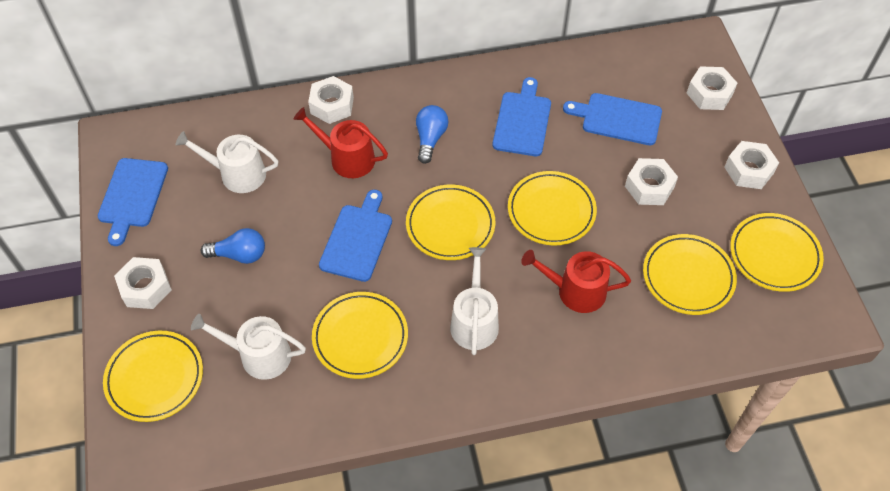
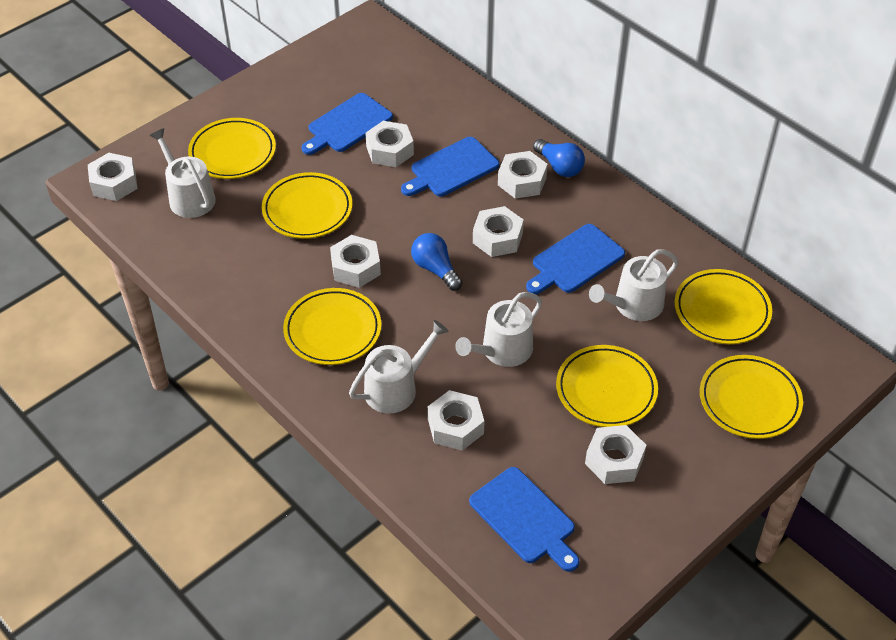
red watering can: [294,107,388,178] [521,250,631,313] = 2 -> none = 0
white nut: [114,257,172,309] [308,76,354,124] [625,158,678,205] [687,66,737,110] [724,141,779,189] = 5 -> [88,153,138,201] [330,235,381,288] [365,121,414,167] [428,390,484,451] [473,206,524,257] [498,151,548,199] [585,425,646,484] = 7
white watering can: [175,131,278,193] [191,314,306,380] [450,247,499,355] = 3 -> [149,128,216,218] [349,320,449,414] [455,292,542,367] [589,249,679,321] = 4

